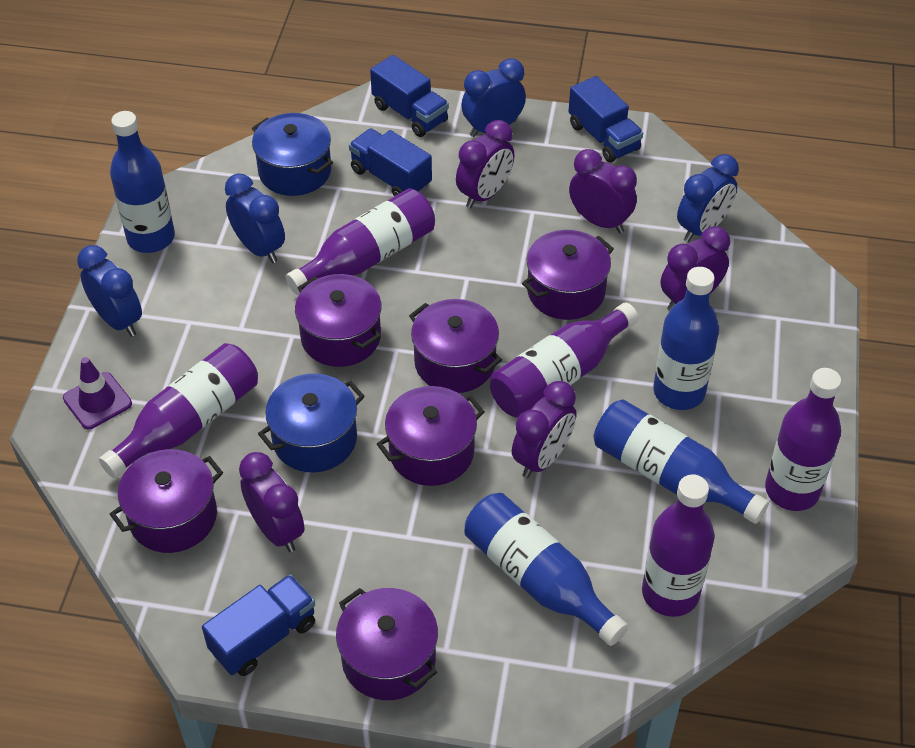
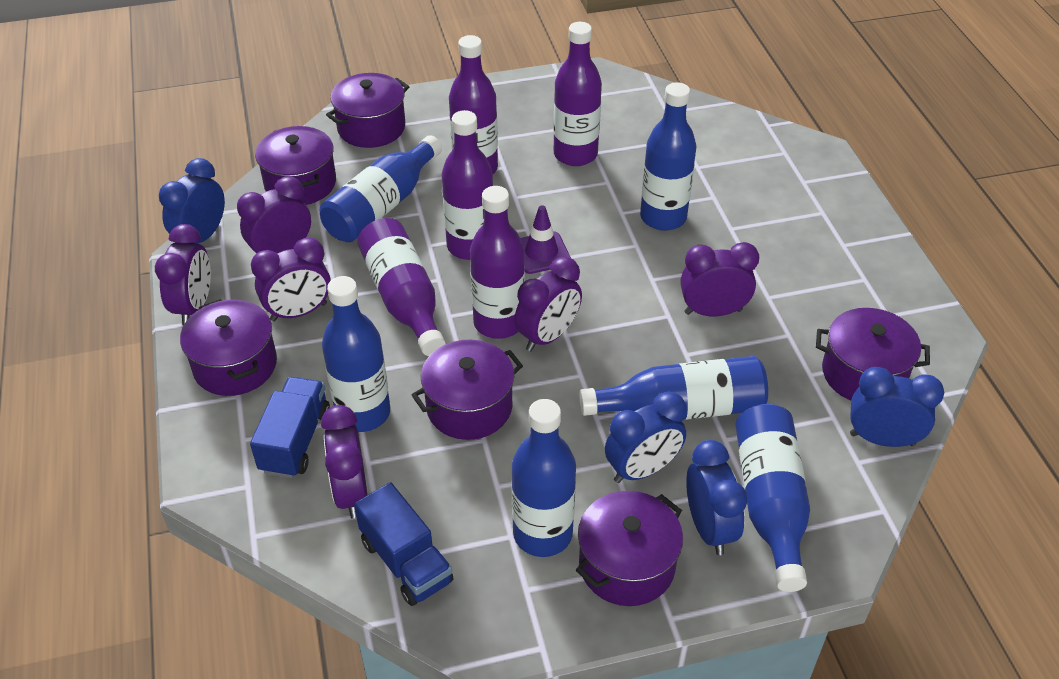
blue bottle: [110,111,175,253] [465,493,628,646] [594,399,769,524] [653,267,719,410] = 4 -> [320,135,442,242] [322,276,390,432] [511,399,576,557] [579,356,768,420] [640,82,696,231] [735,404,810,592] = 6
blue pot: [252,113,333,196] [258,374,365,473] = 2 -> none = 0
blue truck: [202,574,315,676] [349,128,432,196] [370,55,449,137] [568,76,643,163] = 4 -> [250,377,330,478] [354,482,454,606] = 2
purple clock: [239,452,305,552] [456,120,514,208] [512,381,576,478] [569,149,637,233] [660,226,730,311] = 5 -> [155,224,211,326] [237,176,311,253] [251,237,331,322] [321,405,367,519] [515,257,582,351] [681,242,759,317] = 6

